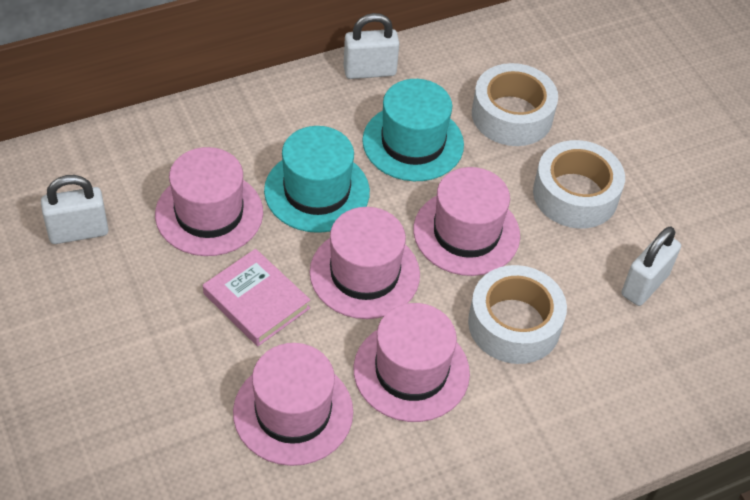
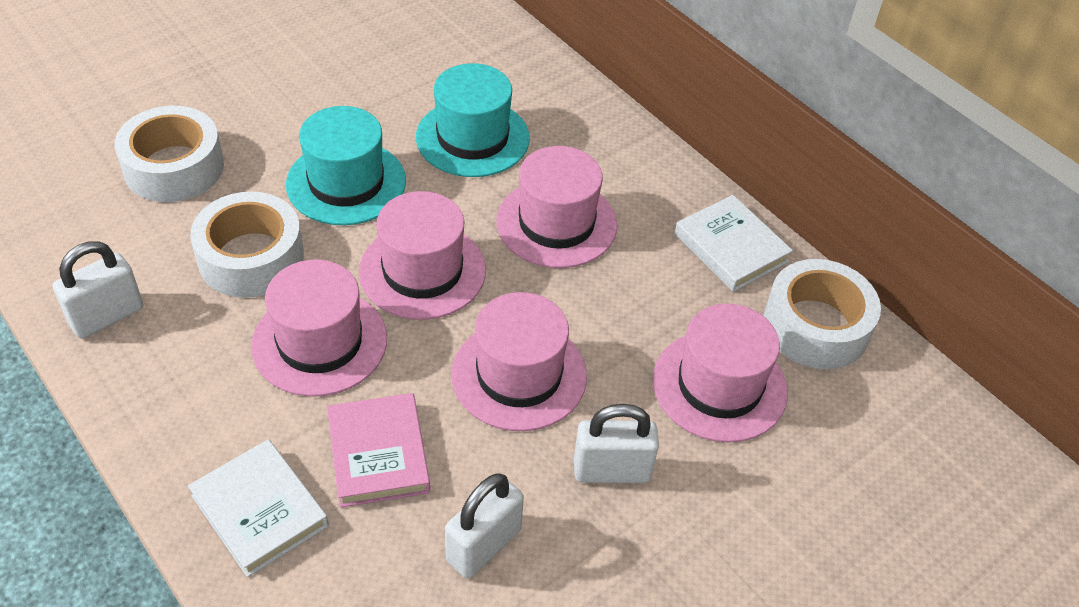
white book: none = 0 -> [188,439,329,577] [675,195,793,292] = 2

